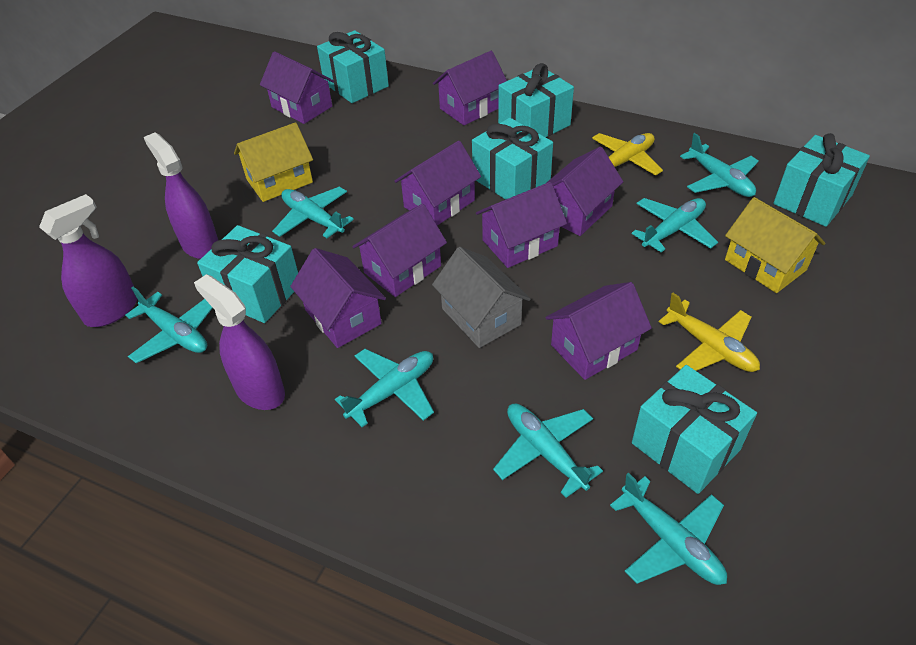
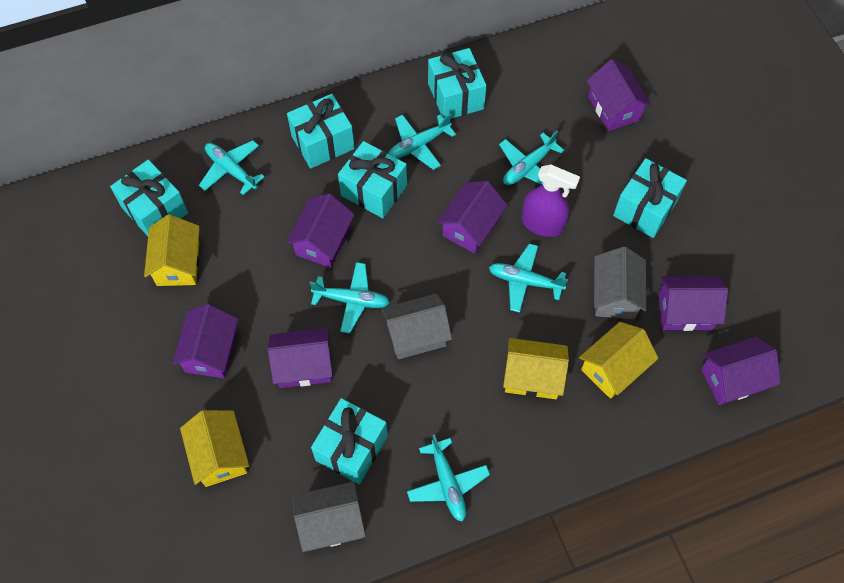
grey house: [432,247,531,348] = 1 -> [292,481,366,552] [382,294,452,359] [594,246,647,319] = 3
purple house: [260,51,334,124] [290,248,386,348] [352,204,447,297] [394,141,481,226] [433,51,507,125] [476,182,567,268] [545,147,623,236] [545,282,652,380] = 8 -> [172,304,238,378] [268,328,333,388] [286,194,355,268] [437,181,508,254] [587,59,651,131] [658,276,728,331] [701,337,781,405] = 7
purple spray bottle: [39,194,137,327] [144,132,218,259] [194,274,285,410] = 3 -> [522,165,580,237] = 1
turquoise plane: [125,287,213,363] [272,187,354,238] [335,349,434,427] [493,403,603,498] [610,473,727,585] [632,198,718,252] [680,133,759,197] = 7 -> [199,140,265,195] [310,262,390,334] [388,114,456,170] [407,434,490,522] [489,244,568,313] [499,131,564,185] = 6
yellow house: [234,122,313,202] [725,197,825,293] = 2 -> [144,214,200,286] [180,410,249,487] [503,338,569,399] [579,322,658,399] = 4
yellow plane: [592,133,663,176] [659,293,760,372] = 2 -> none = 0

